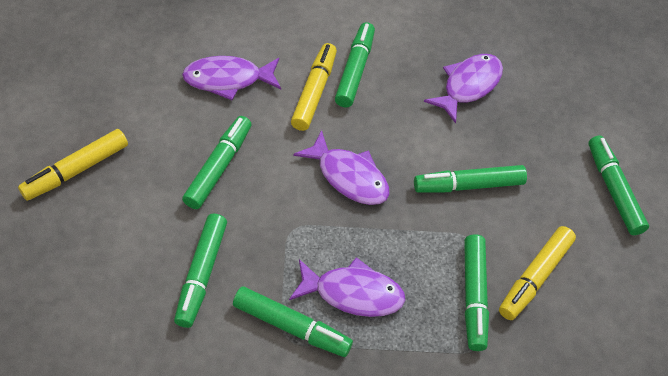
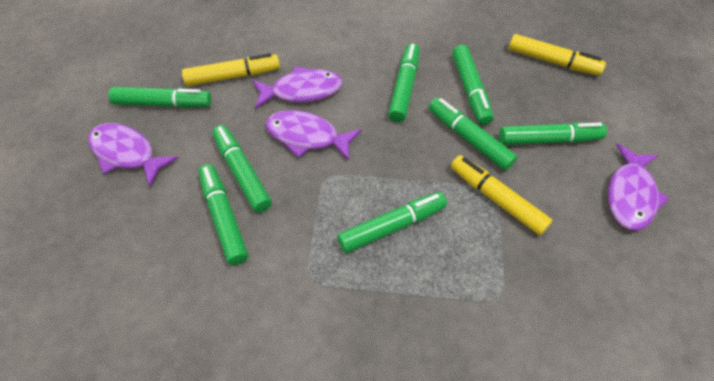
green marker: [174,213,227,328] [182,116,252,209] [233,287,353,357] [335,22,375,108] [414,165,527,193] [464,234,489,351] [588,136,649,235] = 7 -> [109,87,212,108] [198,164,248,265] [212,125,272,213] [337,192,447,253] [388,43,420,122] [429,97,517,171] [452,45,494,125] [499,122,607,145] = 8

